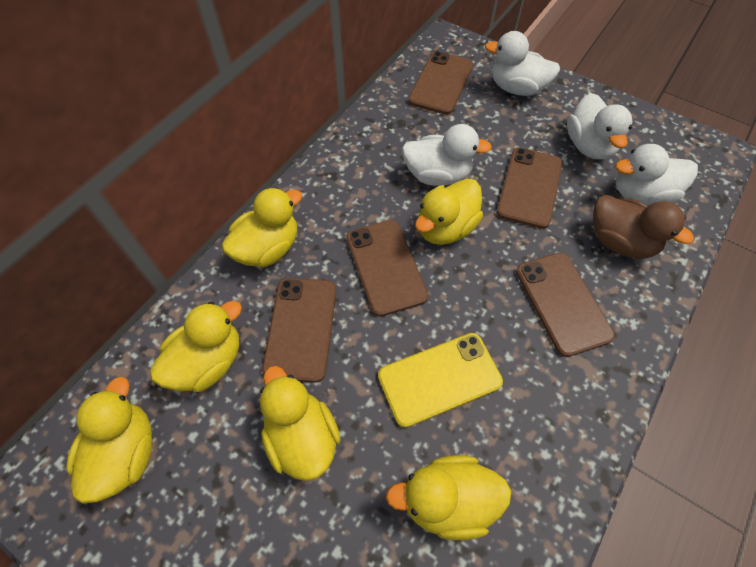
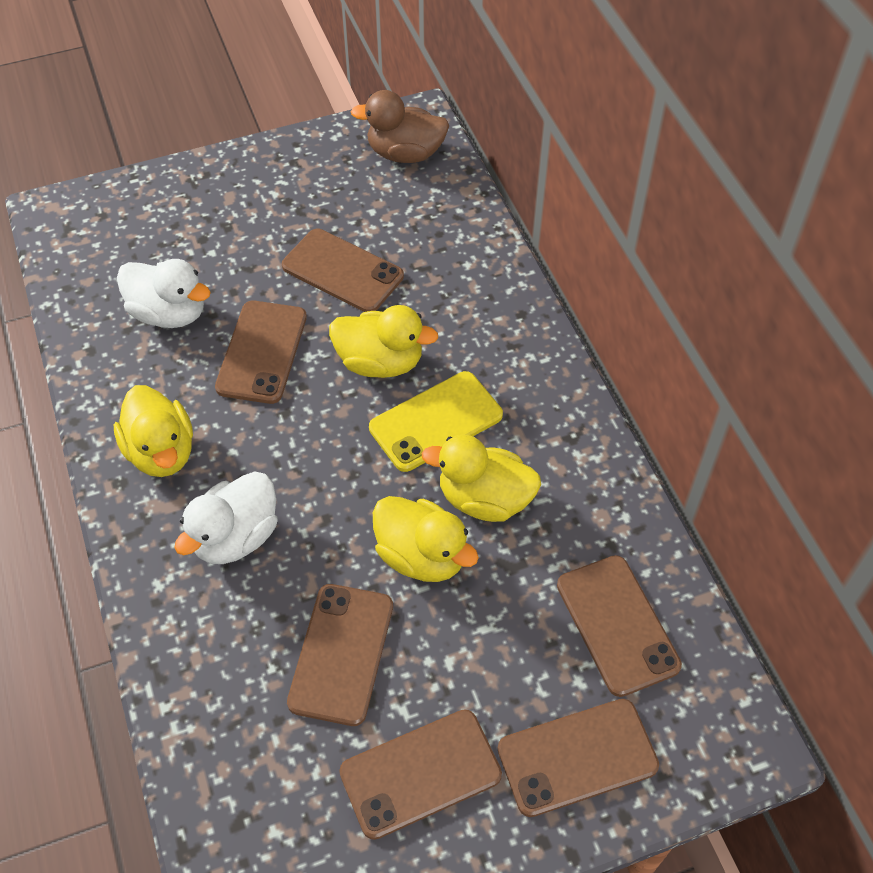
brown phone: [262,278,336,383] [346,220,428,317] [408,51,473,115] [496,148,562,229] [516,253,615,357] = 5 -> [215,301,307,404] [282,229,404,312] [287,584,393,726] [339,709,502,840] [498,699,659,817] [557,555,682,697] = 6
white duck: [402,124,492,186] [485,31,560,96] [567,93,632,159] [615,144,698,205] = 4 -> [117,259,211,328] [174,471,278,564] = 2
yellow duck: [66,376,153,504] [150,301,242,392] [222,187,302,267] [260,366,340,481] [386,455,512,540] [415,178,483,245] = 6 -> [114,385,193,477] [329,305,438,378] [373,496,479,582] [421,435,541,522] = 4

